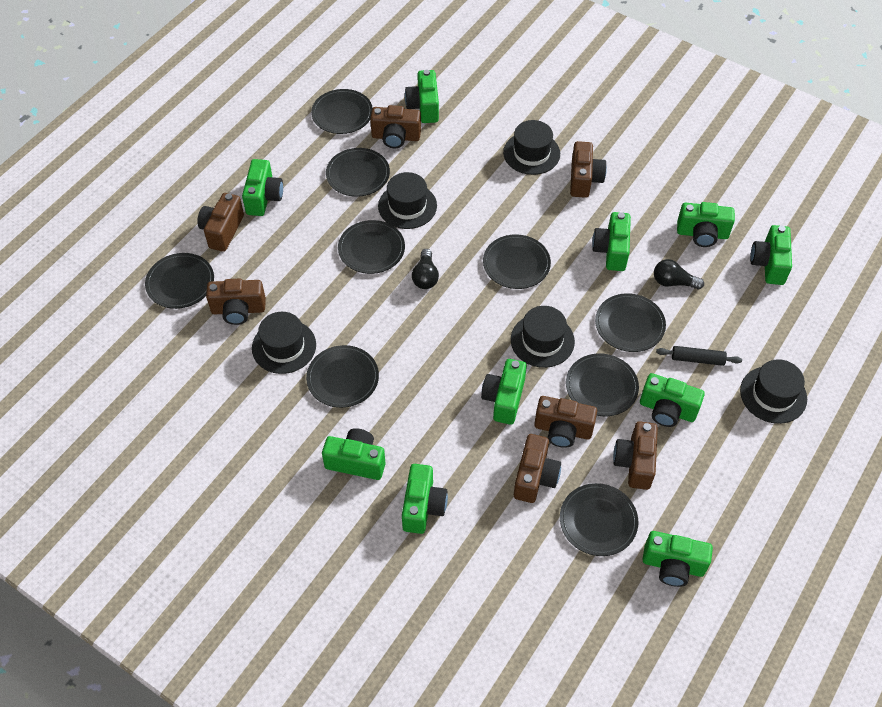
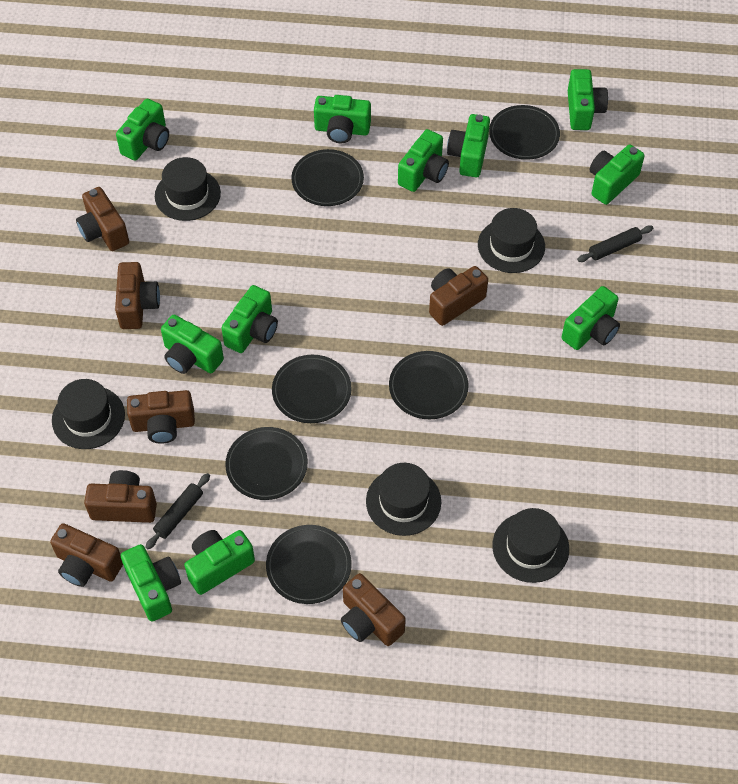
black light bulb: [412,249,439,289] [654,259,704,290] = 2 -> none = 0
black plate: [145,253,214,309] [306,345,379,408] [311,89,373,134] [326,148,390,197] [338,220,405,274] [483,234,551,289] [560,483,638,556] [566,353,639,416] [595,293,666,352] = 9 -> [225,427,308,500] [266,525,352,604] [272,355,352,423] [291,149,364,206] [389,351,468,419] [489,105,560,160] = 6
black rolling pin: [656,346,742,366] = 1 -> [146,473,210,549] [577,225,653,262] = 2
green camera: [242,159,283,216] [322,428,385,480] [402,464,448,534] [405,69,439,123] [481,359,527,425] [592,212,631,271] [640,373,705,427] [643,531,713,587] [677,202,735,247] [750,225,792,285] = 10 -> [116,99,169,161] [120,544,181,622] [161,315,224,374] [184,530,255,595] [222,285,278,353] [314,95,371,143] [398,129,449,192] [447,114,490,178] [562,286,620,350] [568,69,608,130] [590,144,645,205] = 11

